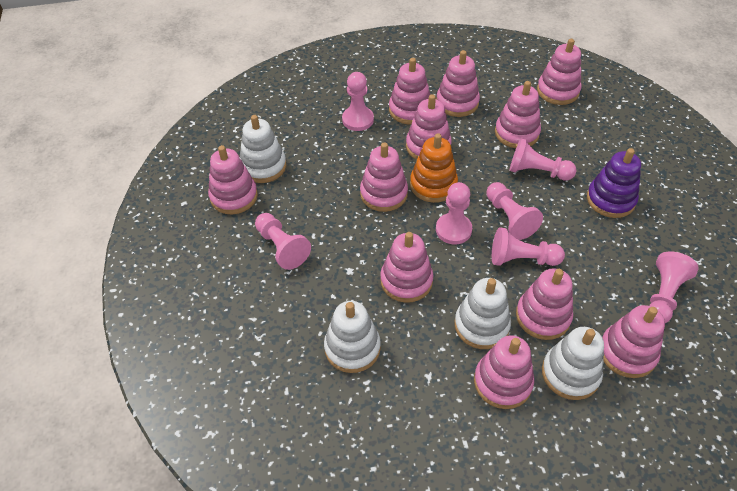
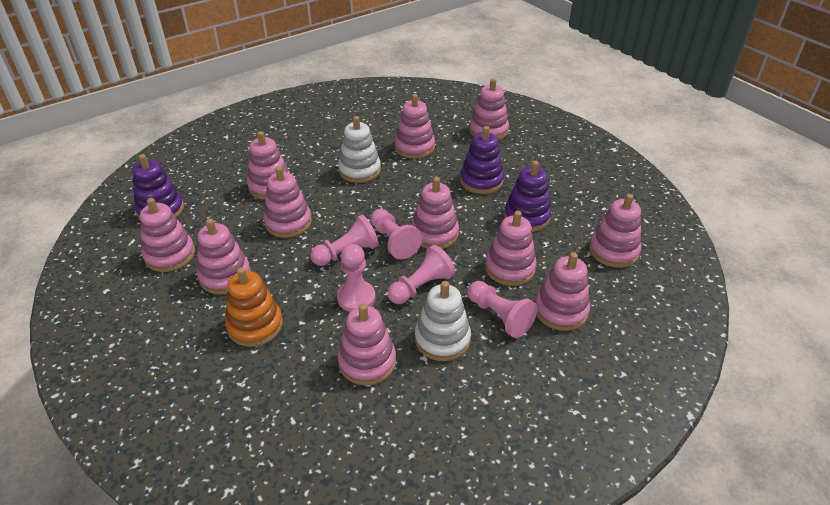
pink pawn: [255,213,311,270] [342,72,374,131] [436,182,472,244] [486,182,543,240] [492,227,565,266] [510,138,577,181] [649,251,699,323] = 7 -> [310,215,379,266] [337,244,376,312] [371,209,422,259] [388,245,455,304] [467,281,537,338] = 5
purple stacking toy: [587,148,641,218] = 1 -> [132,154,184,220] [460,126,504,194] [504,161,552,232] = 3
white stacking toy: [240,115,286,183] [324,301,381,373] [454,278,511,349] [542,327,604,400] = 4 -> [338,116,381,183] [415,281,471,361] = 2

